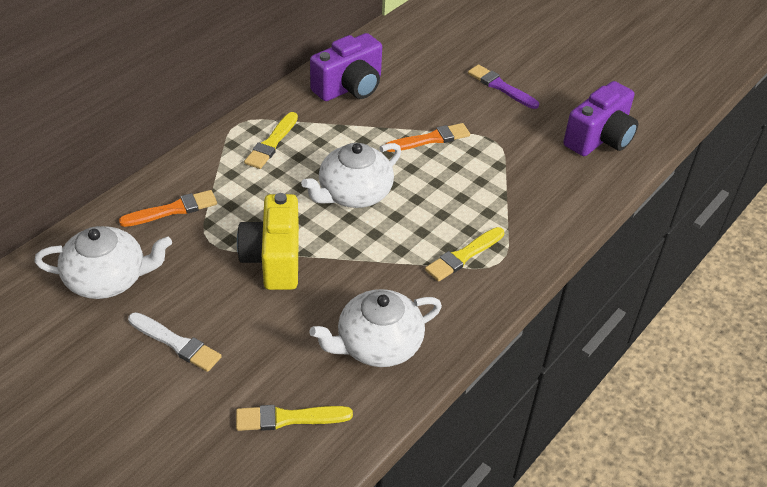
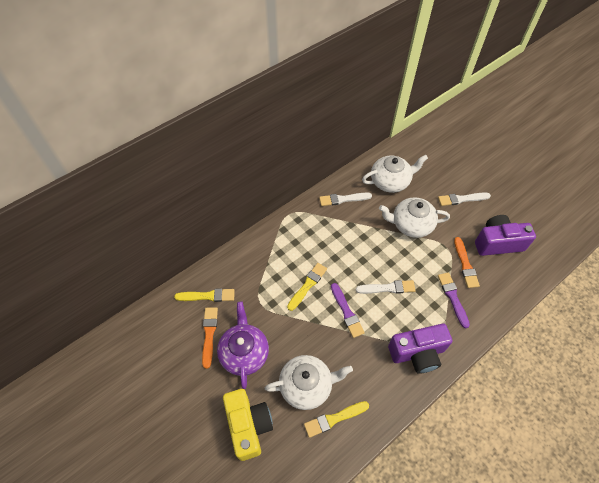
purple brush: [468,64,539,109] = 1 -> [331,283,365,338] [438,272,470,329] = 2
purple teapot: none = 0 -> [217,302,269,389] = 1
white brush: [128,312,222,372] = 1 -> [319,192,372,206] [356,280,416,294] [438,192,491,206] = 3

